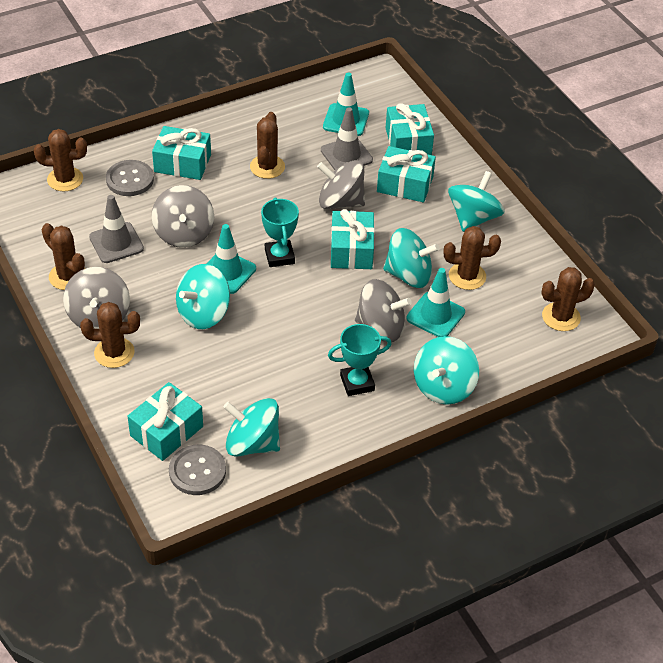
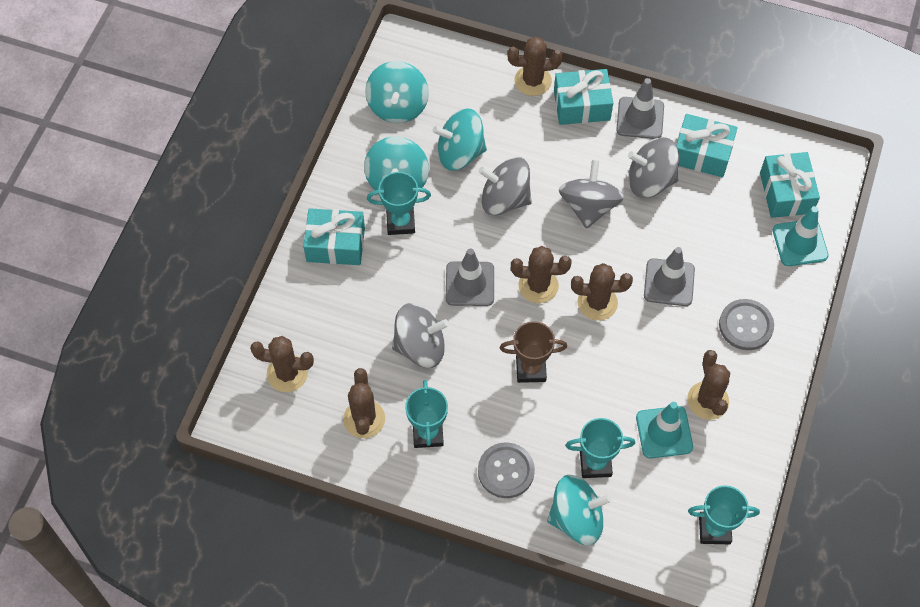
brown trophy: none = 0 -> [500,321,567,383] = 1
grey traffic cone: [89,195,144,263] [321,107,373,170] = 2 -> [446,248,494,306] [616,78,664,139] [644,247,695,306] = 3
turquoise gift: [127,382,203,461] [152,126,211,180] [331,209,375,269] [377,146,436,202] [386,103,434,155] = 5 -> [303,208,365,265] [554,69,613,125] [676,114,738,177] [760,152,820,218] = 4
turquoise spinning top: [176,264,230,329] [223,398,280,456] [383,228,439,288] [414,336,479,405] [448,171,505,232] = 5 -> [364,137,429,191] [365,61,429,123] [432,108,487,171] [547,475,612,545] = 4
turquoise traffic cone: [207,224,256,294] [323,73,369,136] [406,268,465,337] = 3 -> [636,402,693,458] [773,206,829,266] = 2
turquoise trophy: [261,197,299,267] [328,324,392,396] = 2 -> [367,172,431,235] [405,380,448,448] [565,418,635,478] [688,485,760,544] = 4

